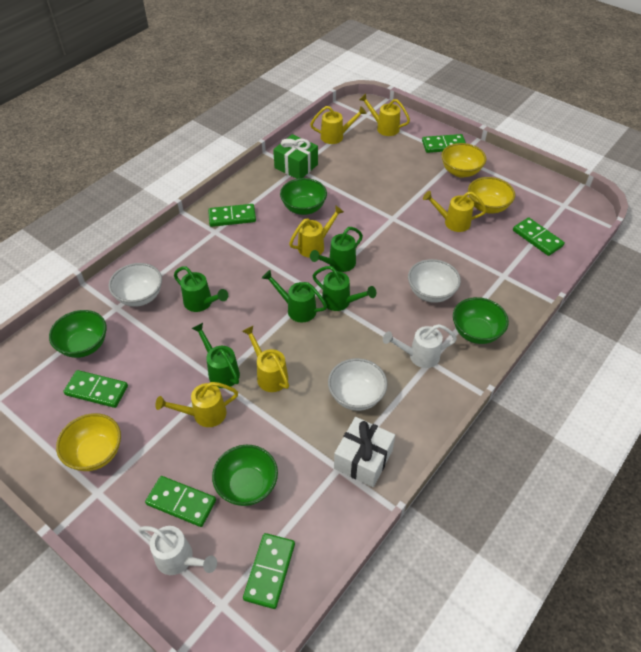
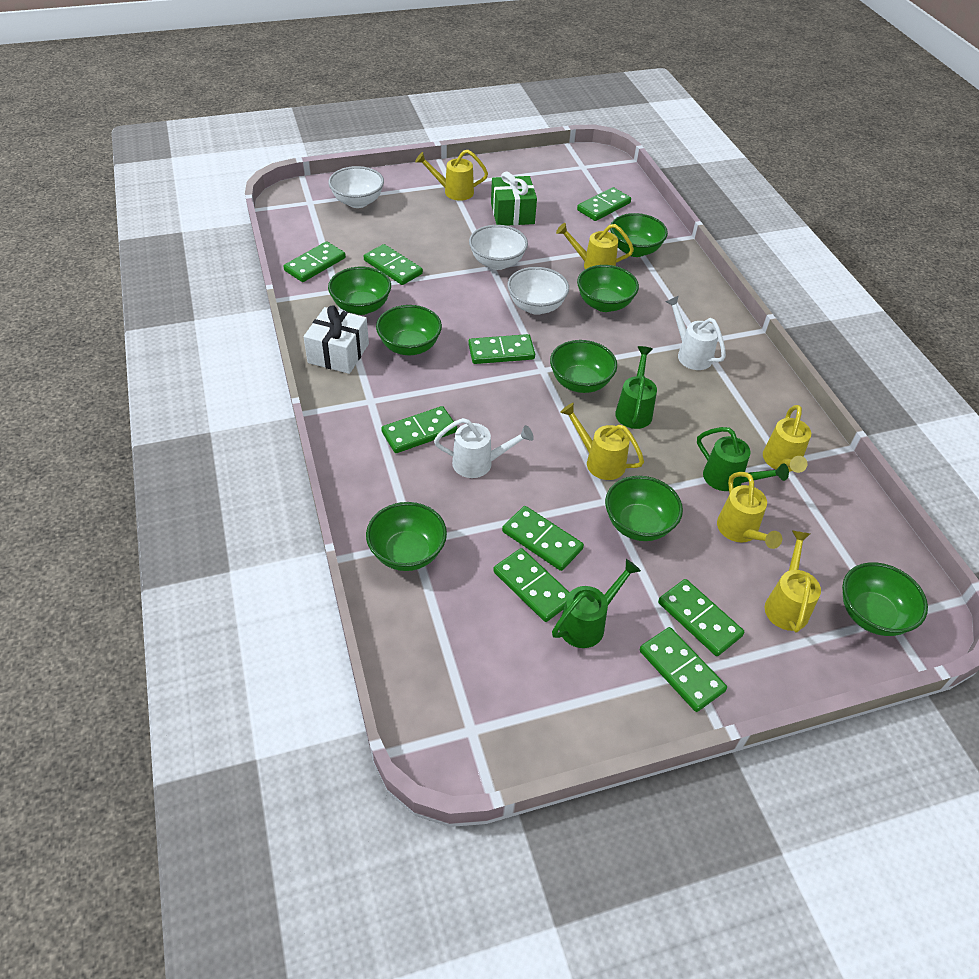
green bowl: [49,310,106,358] [212,445,278,506] [280,178,327,215] [453,297,509,344] = 4 -> [328,267,391,315] [366,502,447,571] [376,305,442,355] [550,340,617,393] [577,265,639,312] [605,476,683,541] [610,213,668,257] [842,562,928,636] = 8
green domino: [63,370,128,408] [145,476,216,527] [208,204,256,227] [243,533,295,609] [422,134,466,153] [513,217,565,256] = 6 -> [284,241,346,282] [364,244,423,285] [381,406,457,453] [468,334,535,364] [493,548,570,622] [502,506,584,571] [577,187,631,221] [640,627,727,712] [658,579,744,656] = 9
green watering can: [174,266,228,312] [192,323,240,388] [262,270,327,322] [310,227,363,272] [312,266,376,311] = 5 -> [552,559,641,648] [615,346,657,429] [697,427,789,491] = 3
yellow bowl: [56,413,121,471] [441,143,486,178] [468,177,515,214] = 3 -> none = 0

